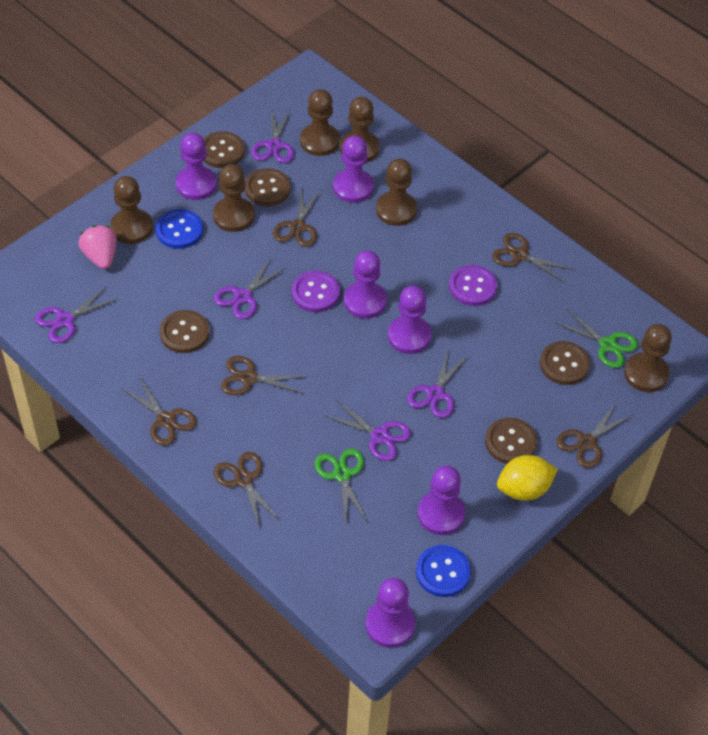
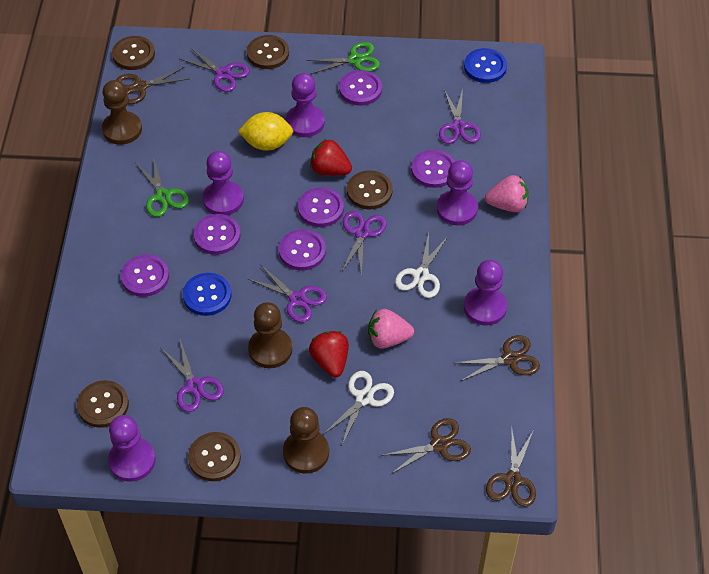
brown pawn: [110,176,153,244] [213,164,255,232] [300,89,340,156] [340,97,380,163] [376,158,417,226] [624,324,672,392] = 6 -> [102,80,142,145] [248,302,292,368] [283,407,329,473] = 3
brown scissors: [123,376,196,446] [214,452,281,530] [221,356,308,395] [273,187,321,247] [492,233,573,283] [556,403,634,468] = 6 -> [116,67,189,104] [381,418,471,475] [454,335,540,381] [486,427,536,507] = 4
pink strawberry: [78,225,117,269] = 1 -> [368,309,414,349] [485,175,529,212] = 2
purple button: [292,271,340,312] [449,265,497,306] = 2 -> [121,255,169,297] [193,214,241,255] [279,229,326,270] [298,187,344,227] [339,70,382,106] [411,149,455,188] = 6
purple pawn: [176,133,217,200] [333,136,374,203] [344,250,387,319] [365,578,415,648] [388,286,431,354] [418,466,465,535] = 6 -> [108,415,156,482] [203,151,244,215] [286,73,325,137] [437,160,478,226] [464,260,507,326] = 5
red strawberry: none = 0 -> [309,331,349,377] [310,139,352,175] = 2
white scissors: none = 0 -> [323,371,394,445] [395,233,448,298] = 2

